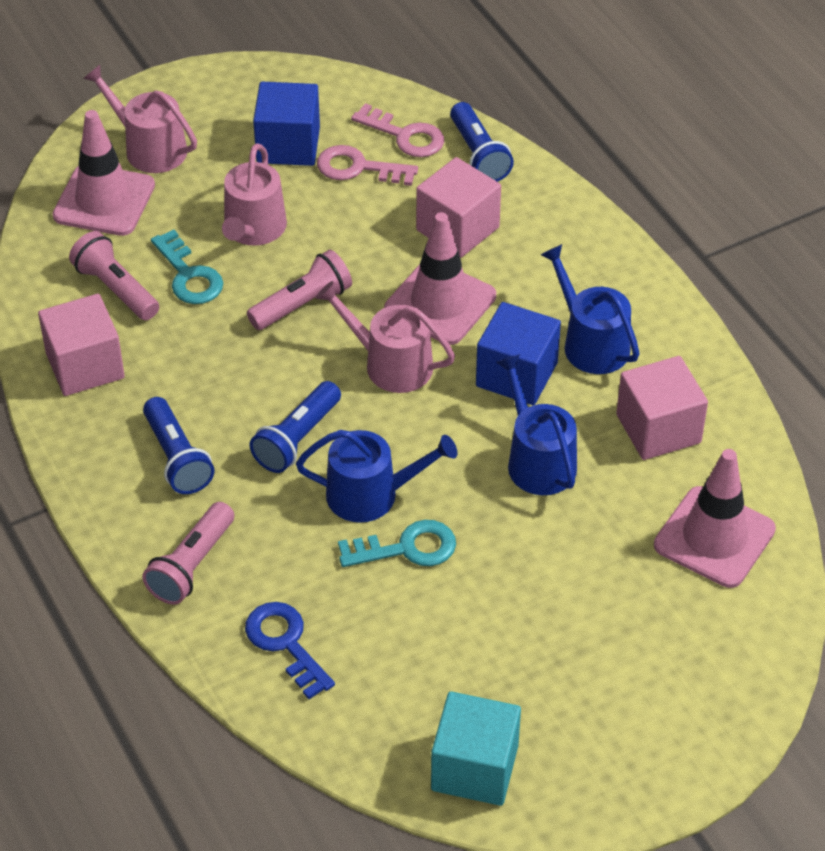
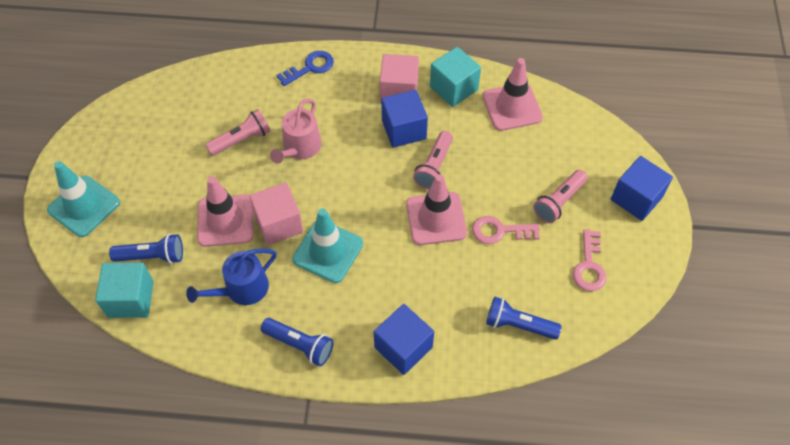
blue cube: [253,82,320,166] [476,302,561,405] = 2 -> [374,304,434,375] [381,90,428,148] [611,156,673,221] = 3
blue watering can: [296,430,457,523] [496,354,577,495] [541,244,640,374] = 3 -> [186,249,277,305] = 1
pink cube: [38,294,125,396] [416,157,501,258] [616,356,708,460] = 3 -> [250,183,303,245] [380,54,419,103] = 2
pink watering can: [83,65,197,173] [222,143,287,246] [316,281,455,393] = 3 -> [270,99,322,164] = 1
turquoise cube: [431,691,521,806] = 1 -> [95,263,154,318] [430,47,481,107] = 2
turquoise key: [151,230,223,304] [338,520,456,567] = 2 -> none = 0
turquoise traffic cone: none = 0 -> [47,161,120,237] [292,208,363,283] = 2

